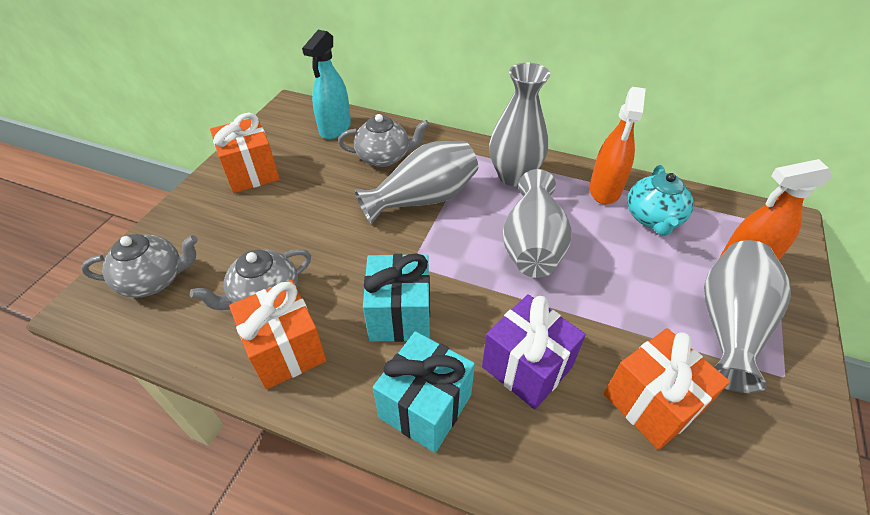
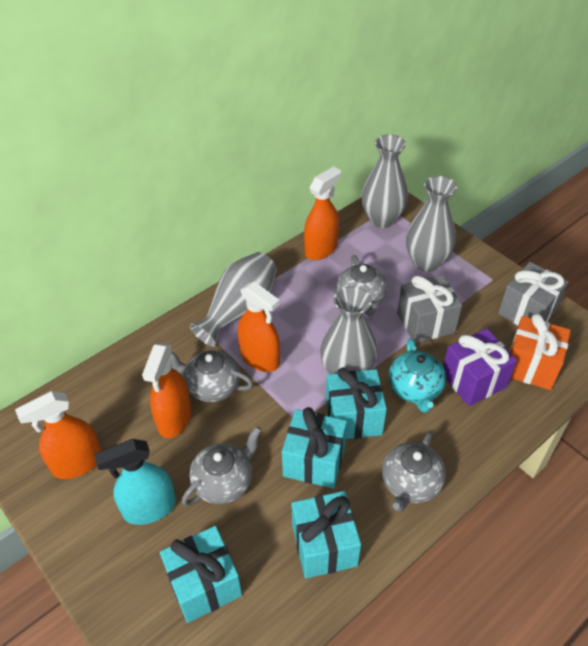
grey gift: none = 0 -> [397,275,462,343] [498,262,568,326] = 2
grey teapot: [81,234,198,298] [190,249,311,310] [338,114,429,167] = 3 -> [170,350,253,402] [182,426,262,506] [336,255,387,316] [382,431,446,512] = 4
orange gift: [210,113,280,193] [229,280,326,389] [604,328,730,450] = 3 -> [509,313,571,390] = 1
orange spray bottle: [589,87,646,204] [719,159,833,260] = 2 -> [15,391,102,479] [142,343,191,438] [238,281,280,372] [304,166,341,260] = 4
turquoise gift: [363,253,430,342] [373,331,475,453] = 2 -> [160,526,242,623] [282,407,347,489] [292,491,361,578] [326,367,387,439] = 4

